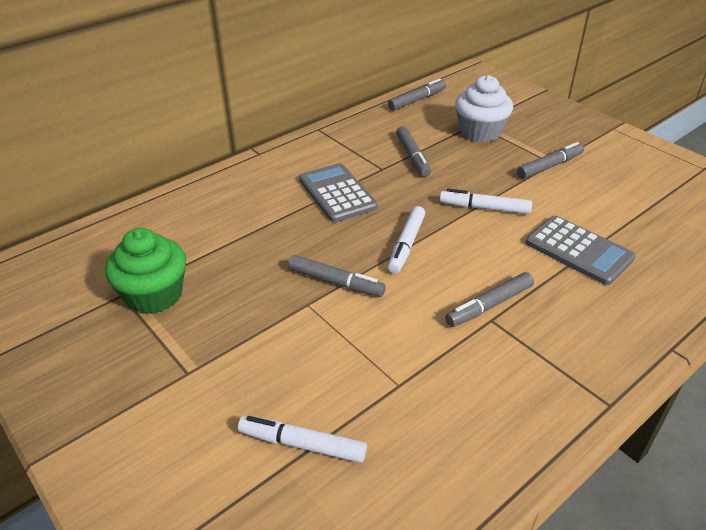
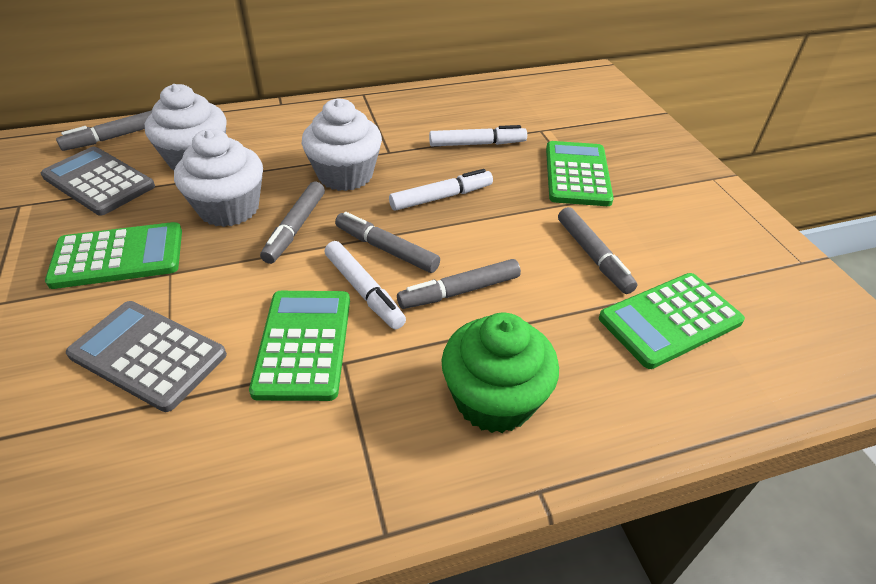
green calculator: none = 0 -> [45,222,182,289] [249,291,350,401] [546,141,614,206] [599,273,745,369] = 4
white cupcake: [455,75,513,142] = 1 -> [145,84,227,170] [174,129,263,227] [302,98,382,191] = 3

